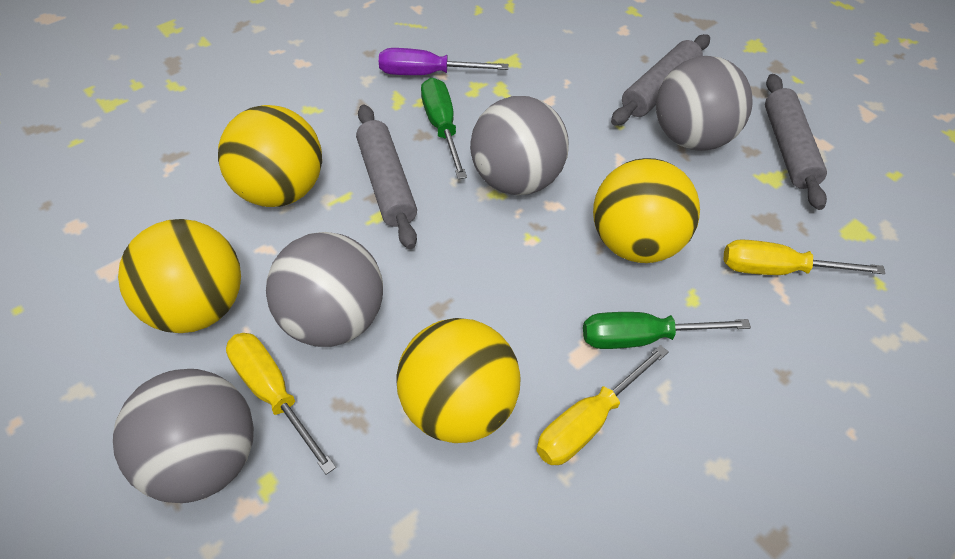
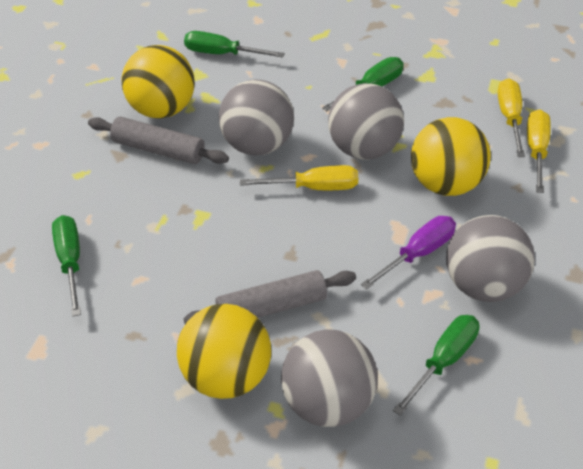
green screwdriver: [421,78,467,179] [583,312,751,349] = 2 -> [52,215,81,316] [184,31,285,58] [322,57,404,111] [393,315,480,415] = 4
grey rolling pin: [356,105,417,249] [611,34,710,125] [765,74,827,210] = 3 -> [88,117,229,164] [183,270,356,324] = 2
yellow ball: [118,219,241,333] [218,105,322,207] [396,318,521,443] [593,158,700,263] = 4 -> [121,45,195,118] [177,304,271,399] [411,117,491,196] = 3

